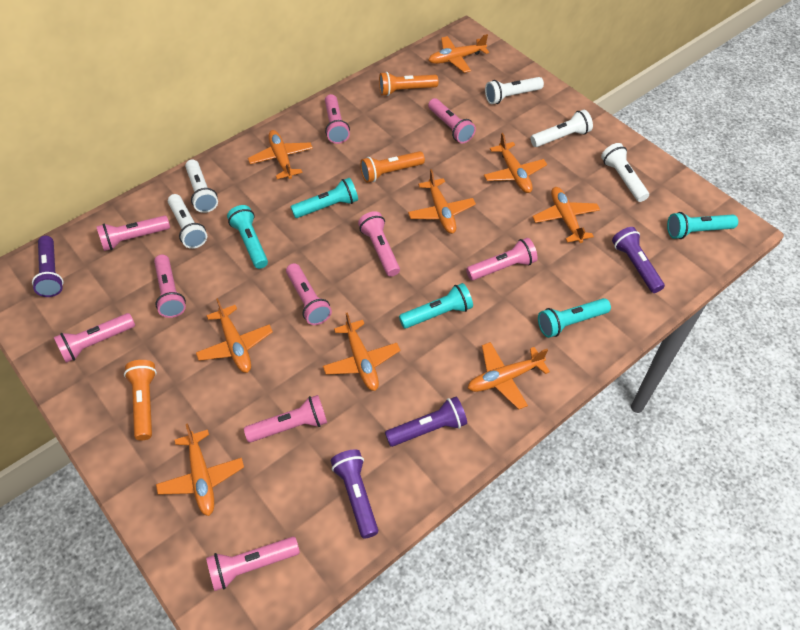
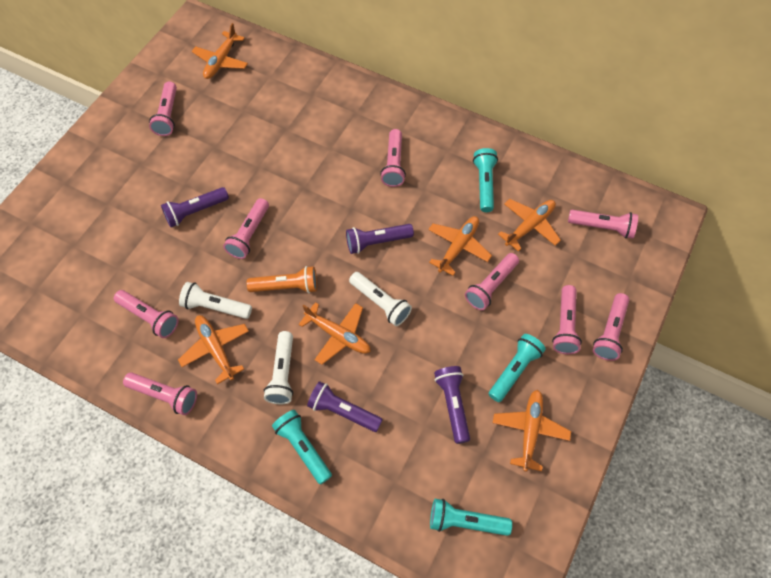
orange flashlight: [124,360,157,440] [360,151,425,183] [379,72,439,96] = 3 -> [247,266,317,293] = 1
orange plane: [156,423,244,516] [196,298,273,373] [248,130,313,179] [323,312,400,391] [408,169,476,234] [429,34,489,73] [468,342,550,409] [484,133,547,193] [532,187,600,243] = 9 -> [178,315,249,384] [192,23,248,79] [299,302,371,365] [428,216,492,276] [493,390,571,472] [498,199,561,252] = 6
pink flashlight: [54,313,135,363] [96,215,170,251] [154,255,186,318] [206,537,300,591] [244,395,327,442] [286,263,332,325] [325,94,350,144] [358,211,400,277] [428,98,476,143] [466,238,538,280] = 10 -> [114,290,179,338] [123,372,197,415] [149,81,177,136] [223,198,269,259] [380,129,406,187] [465,253,519,310] [552,285,582,354] [568,210,638,239] [593,293,629,361] = 9
turquoise flashlight: [227,205,268,269] [291,178,358,218] [399,283,473,329] [538,298,611,338] [667,212,738,239] = 5 -> [272,410,332,485] [430,499,512,536] [473,148,498,212] [488,334,546,402] = 4
white flashlight: [168,194,207,249] [185,159,218,213] [485,77,544,104] [531,110,593,147] [601,143,649,202] = 5 -> [179,282,252,319] [264,331,293,404] [349,272,412,326] = 3

